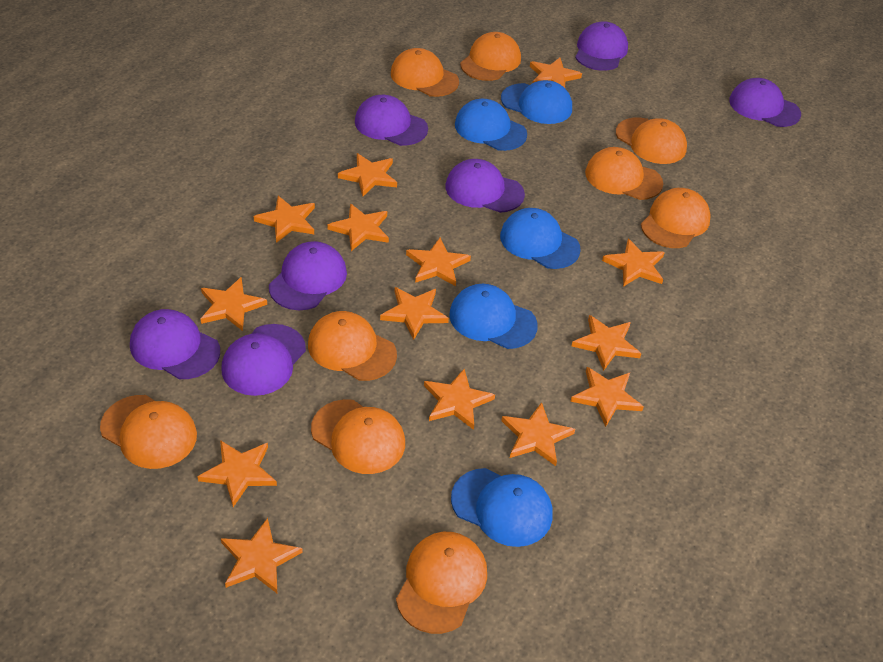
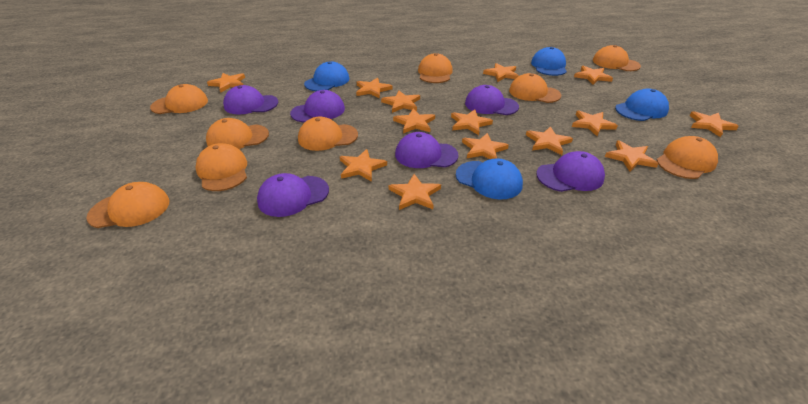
blue cap: [449,284,538,349] [451,468,552,547] [455,99,527,151] [500,208,581,269] [501,80,572,124] = 5 -> [304,61,349,91] [456,158,523,200] [531,47,567,76] [615,89,669,121] = 4
purple cap: [130,309,220,379] [221,324,306,396] [269,241,347,310] [355,95,428,146] [446,159,525,213] [575,21,628,71] [729,78,801,127] = 7 -> [223,85,278,115] [257,173,329,217] [290,90,345,122] [395,132,459,168] [465,85,519,115] [536,151,605,192] = 6

